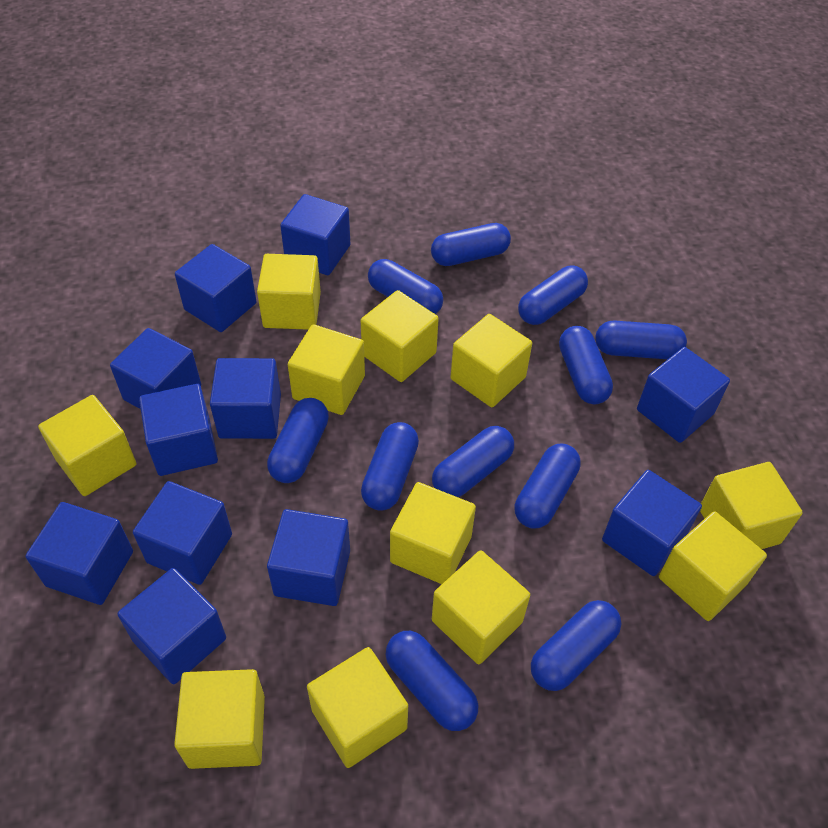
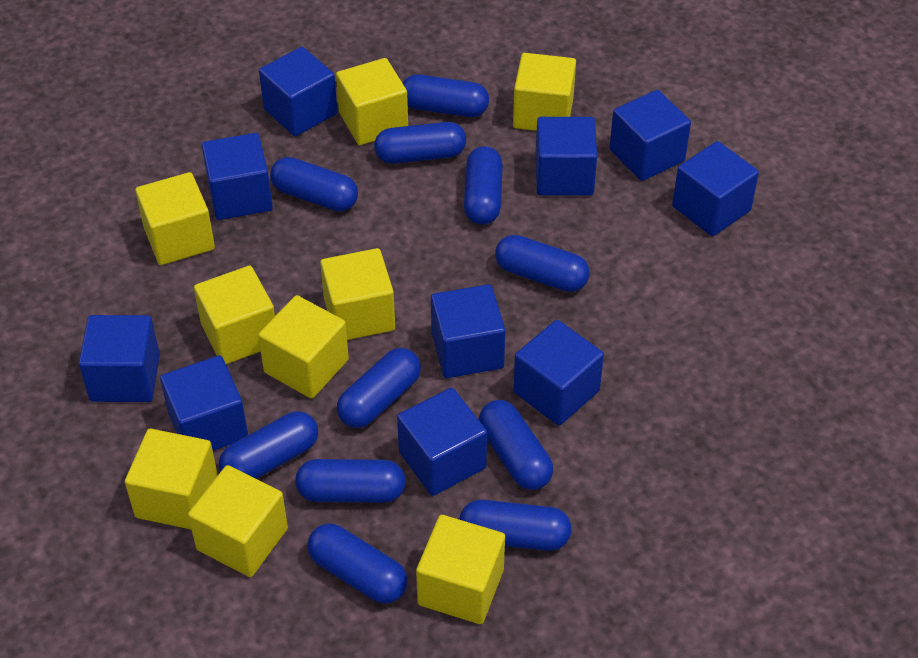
blue cube: [25,502,133,605] [110,328,201,409] [117,568,226,684] [133,481,232,585] [139,384,218,476] [175,244,257,332] [210,358,281,439] [267,509,350,606] [280,194,350,275] [602,470,702,576] [637,347,730,443] = 11 -> [79,315,160,402] [160,355,248,451] [201,133,273,220] [259,47,337,136] [397,388,487,496] [431,284,505,378] [513,320,604,426] [535,117,597,196] [609,90,691,181] [672,141,759,236] = 10
yellow cube: [38,395,136,496] [174,669,265,769] [257,254,321,330] [288,324,365,415] [307,647,408,768] [361,290,439,382] [390,482,476,584] [432,550,530,664] [451,314,532,407] [659,511,767,621] [700,462,803,549] = 11 -> [125,429,218,529] [135,172,215,265] [188,465,288,577] [194,266,275,364] [258,295,349,399] [320,248,395,340] [336,58,408,145] [416,515,505,624] [513,53,576,131] = 9

